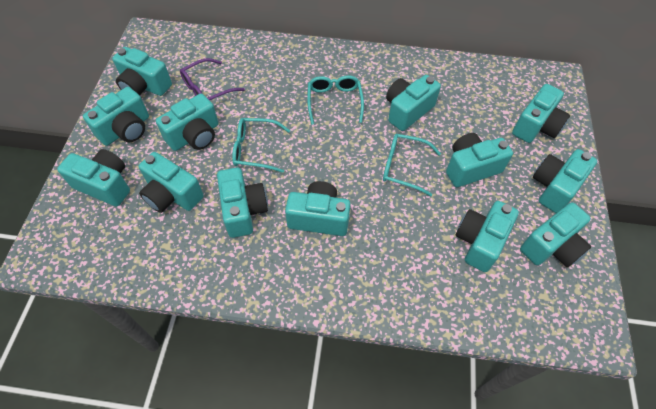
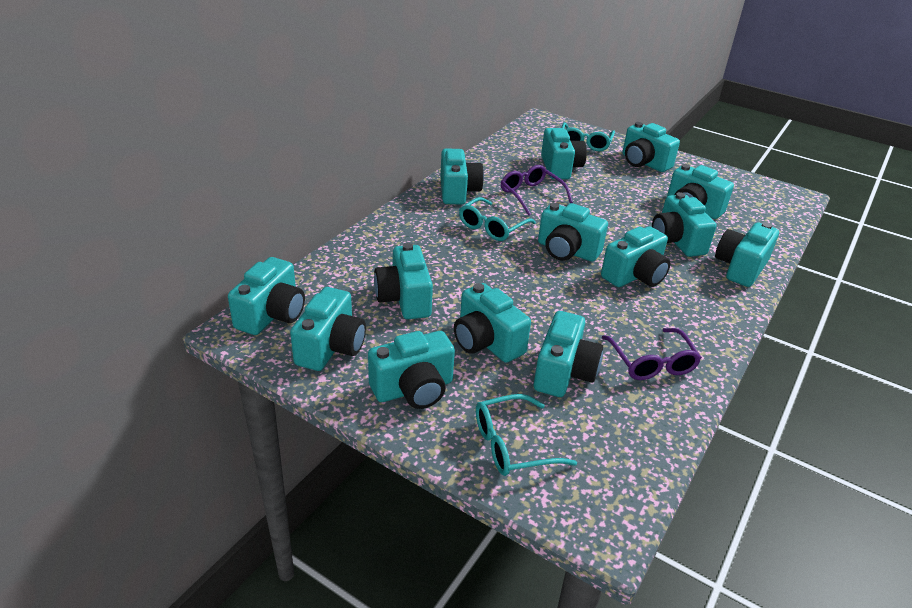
purple glasses: [180,58,245,100] = 1 -> [501,165,573,216] [602,328,702,380] = 2
turquoise camera: [57,149,130,207] [83,87,149,146] [112,47,172,96] [139,152,204,213] [156,94,218,151] [217,168,268,238] [285,181,351,236] [386,75,441,131] [446,133,513,187] [456,201,519,272] [512,84,570,143] [520,202,591,268] [533,149,597,213] = 13 -> [228,257,305,335] [290,287,366,371] [368,331,455,409] [374,243,433,319] [440,149,484,205] [454,283,531,363] [534,311,603,397] [538,203,608,262] [541,128,587,179] [601,226,670,287] [622,122,680,172] [652,192,717,257] [667,164,734,219] [715,222,779,287] = 14

